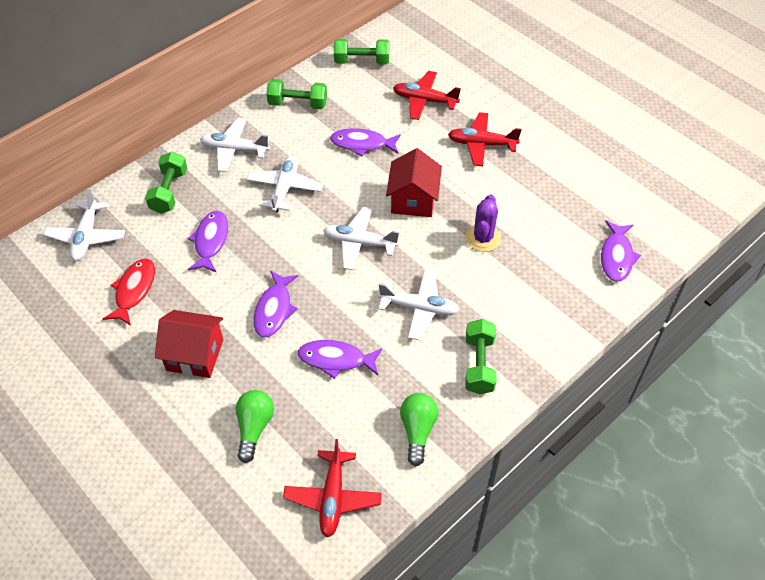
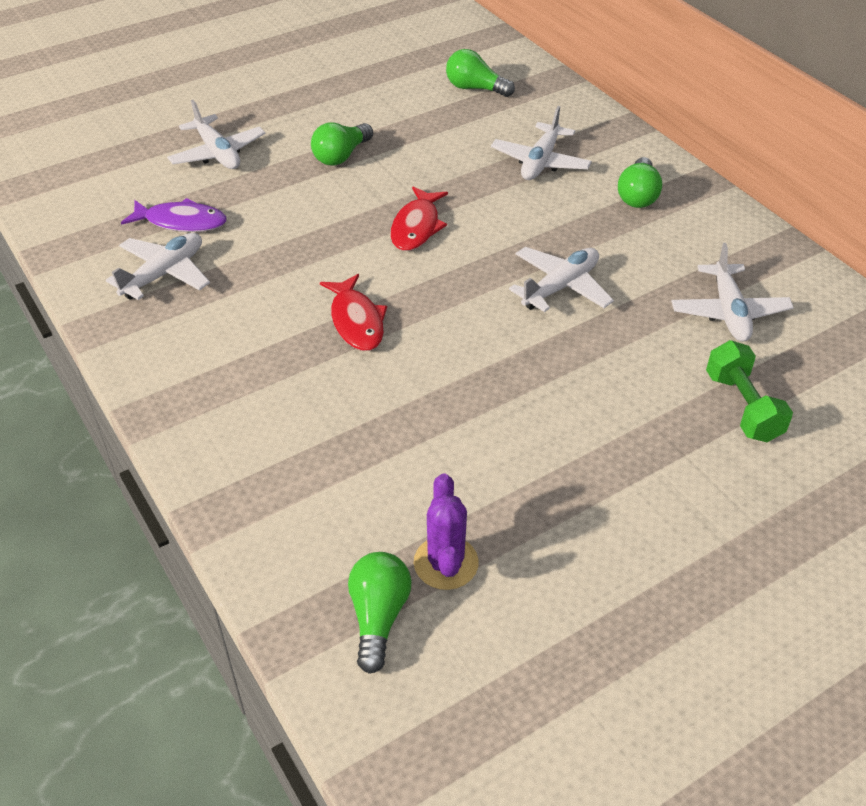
green dumbbell: [145,151,187,214] [267,79,327,109] [334,39,389,65] [465,319,497,394] = 4 -> [706,340,793,442] = 1
green light bulb: [236,390,274,463] [400,393,438,466] = 2 -> [311,123,373,166] [348,552,412,674] [446,49,515,97] [618,157,662,208] = 4
purple fish: [188,211,229,273] [253,271,298,337] [297,340,382,379] [330,128,401,156] [601,220,641,282] = 5 -> [121,198,226,232] = 1
red fish: [103,259,155,326] = 1 -> [320,274,387,351] [390,187,448,251] = 2
red house: [155,310,223,378] [386,148,442,217] = 2 -> none = 0
red plane: [283,439,382,538] [393,71,461,120] [448,112,522,166] = 3 -> none = 0

